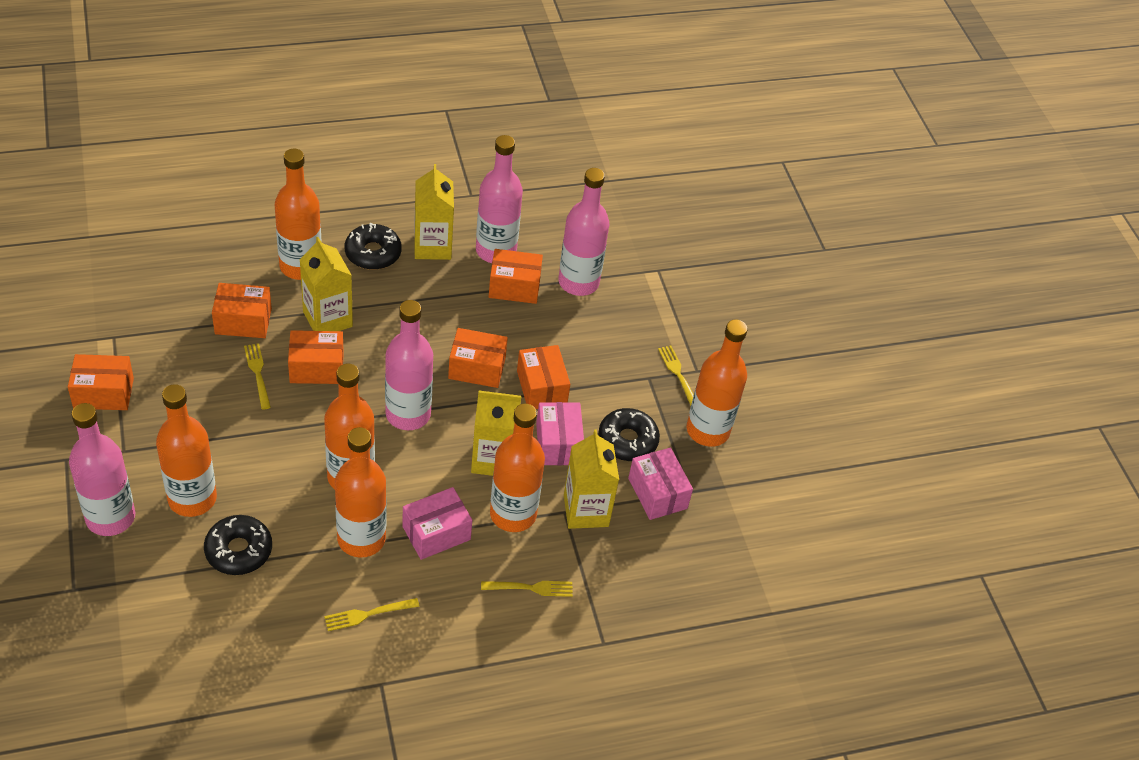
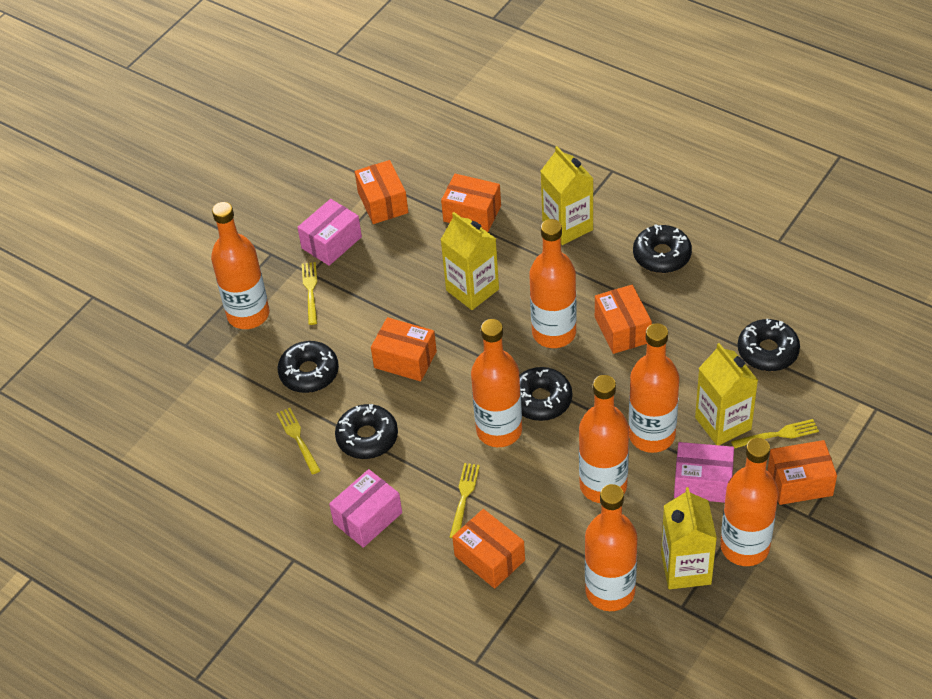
black donut: [204,515,272,575] [345,222,402,270] [598,408,660,461] = 3 -> [278,341,339,393] [335,404,398,459] [519,367,572,421] [633,224,692,273] [738,319,800,371] = 5
orange bottle: [156,384,217,517] [275,148,321,280] [324,364,375,489] [335,427,387,558] [490,403,545,532] [687,319,748,447] = 6 -> [211,202,270,329] [471,319,522,447] [529,219,577,348] [579,375,629,503] [585,484,637,611] [629,323,679,453] [720,438,778,566] = 7
pink bottle: [69,403,135,536] [385,300,433,430] [476,135,523,263] [558,168,609,296] = 4 -> none = 0

